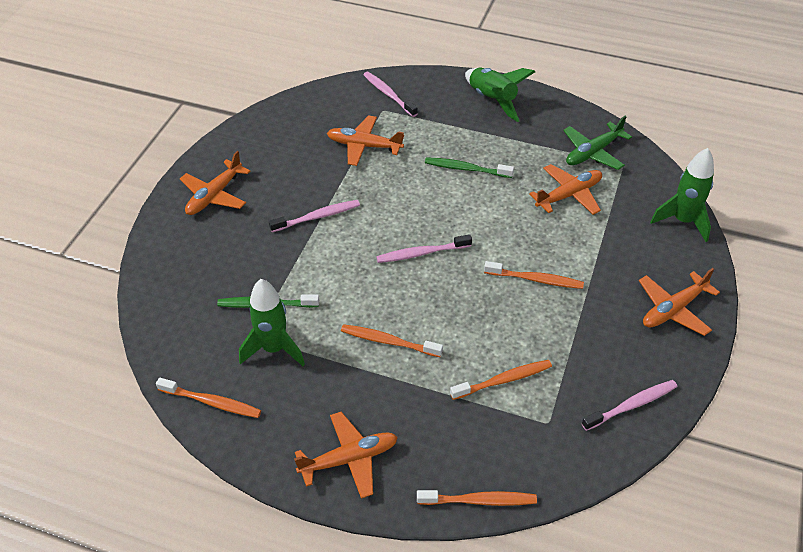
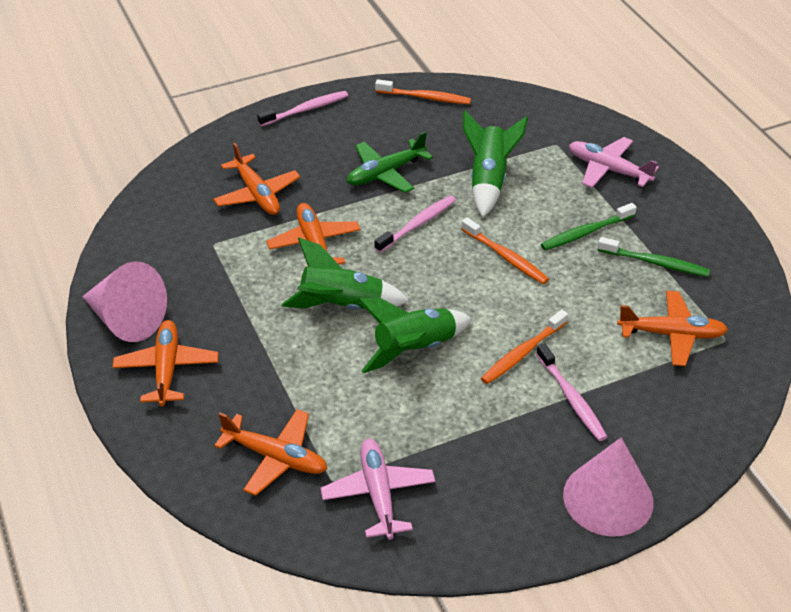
orange toothbrush: [156,378,261,418] [341,324,443,357] [417,490,537,506] [450,360,552,400] [484,261,584,289] = 5 -> [375,79,471,104] [461,217,549,284] [481,310,568,384] = 3
pink cone: none = 0 -> [82,261,167,342] [563,437,654,537] = 2
pink plane: none = 0 -> [320,439,435,540] [569,137,659,188] = 2
pink toothbrush: [269,200,360,232] [363,72,418,117] [376,234,472,263] [582,380,677,431] = 4 -> [257,91,348,127] [374,195,456,253] [536,343,607,441] = 3

